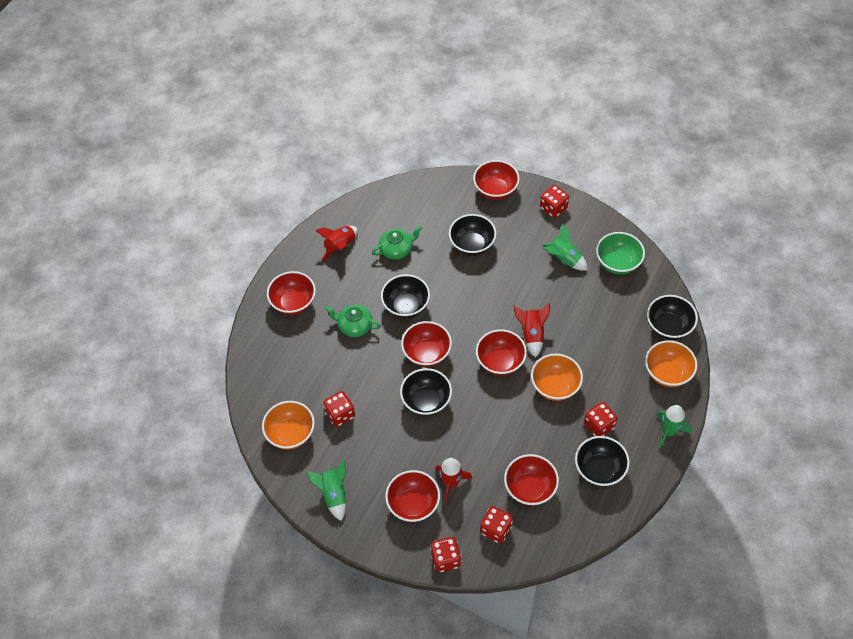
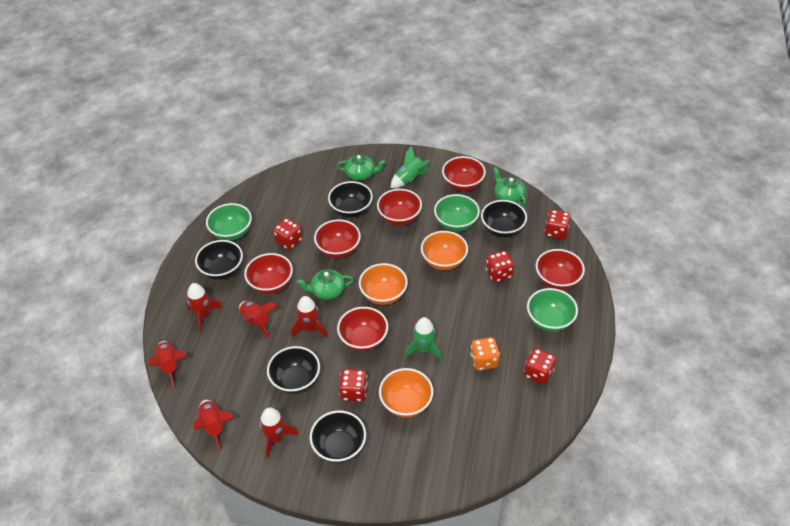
green bowl: [596,232,645,274] = 1 -> [206,203,252,241] [434,194,480,231] [527,288,578,332] = 3
green rocket: [307,460,346,521] [542,224,588,271] [657,405,691,449] = 3 -> [391,146,430,188] [405,317,442,360] = 2
green teapot: [325,305,380,337] [372,226,422,260] = 2 -> [297,269,354,300] [337,155,386,181] [493,167,526,205] = 3
orange dice: none = 0 -> [470,337,500,371] = 1
red rocket: [315,226,358,261] [435,458,473,503] [513,303,550,358] = 3 -> [148,341,187,387] [186,283,222,332] [193,400,234,451] [239,301,278,339] [260,407,299,458] [291,296,327,338] = 6

